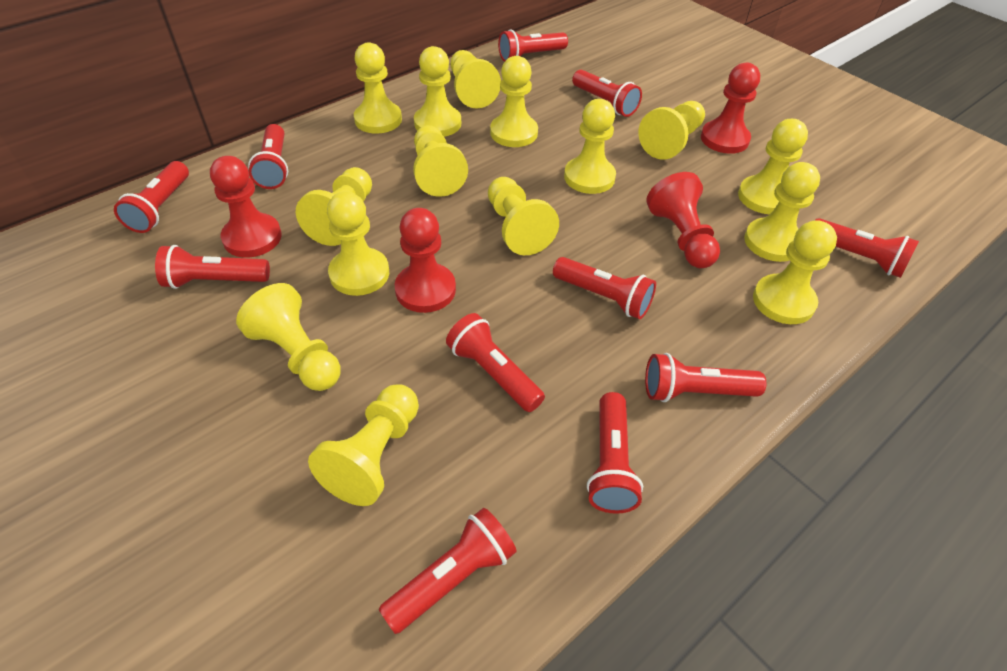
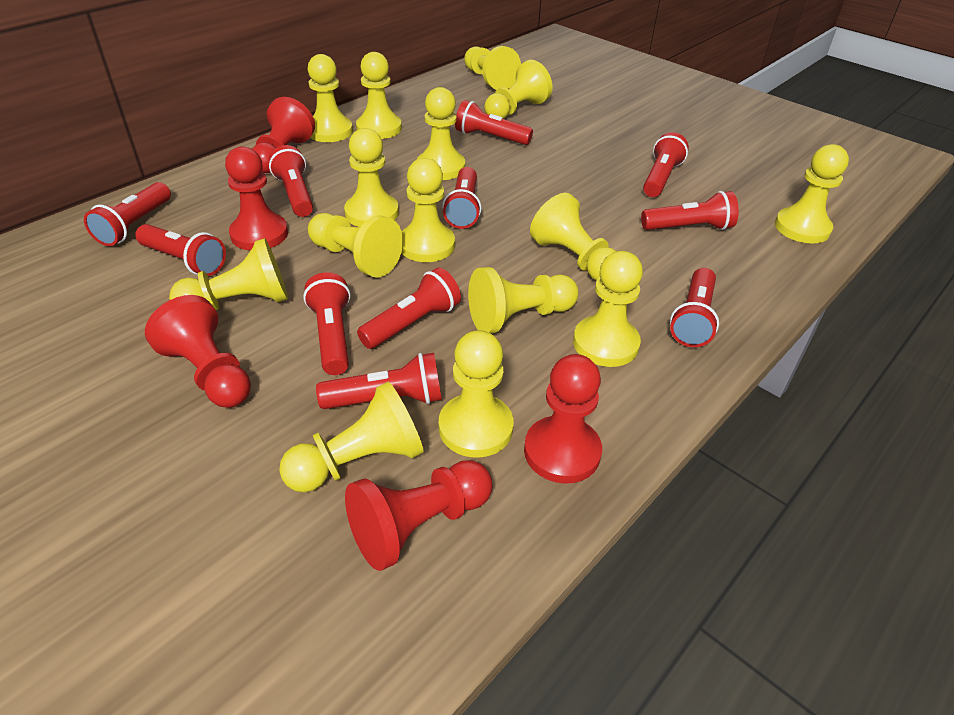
red pawn: [210,156,282,258] [395,208,456,313] [646,172,720,268] [701,63,760,154] = 4 -> [145,295,251,408] [225,146,288,251] [252,97,315,173] [345,460,492,571] [524,354,602,484] = 5

